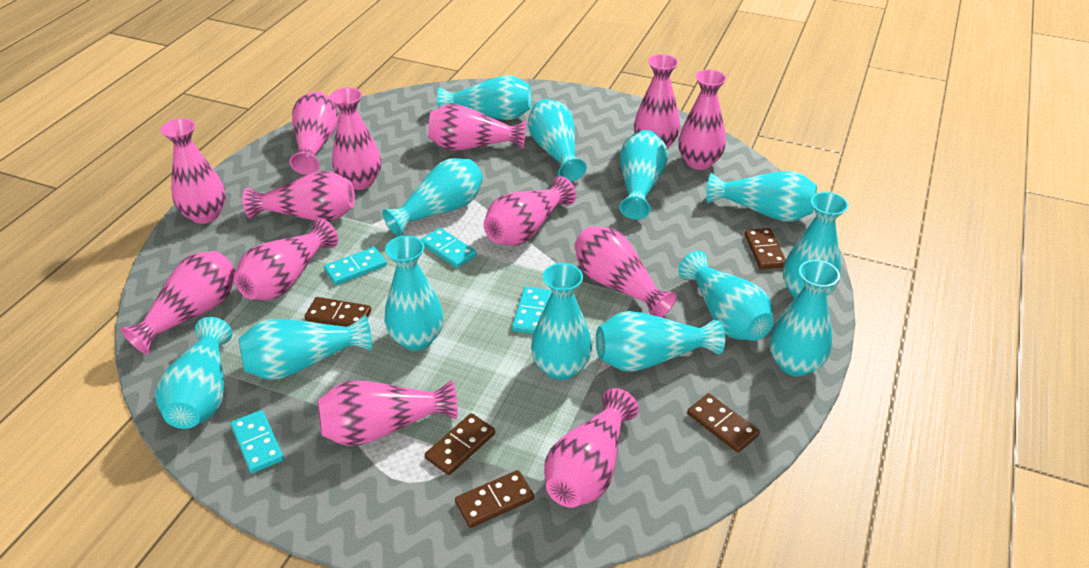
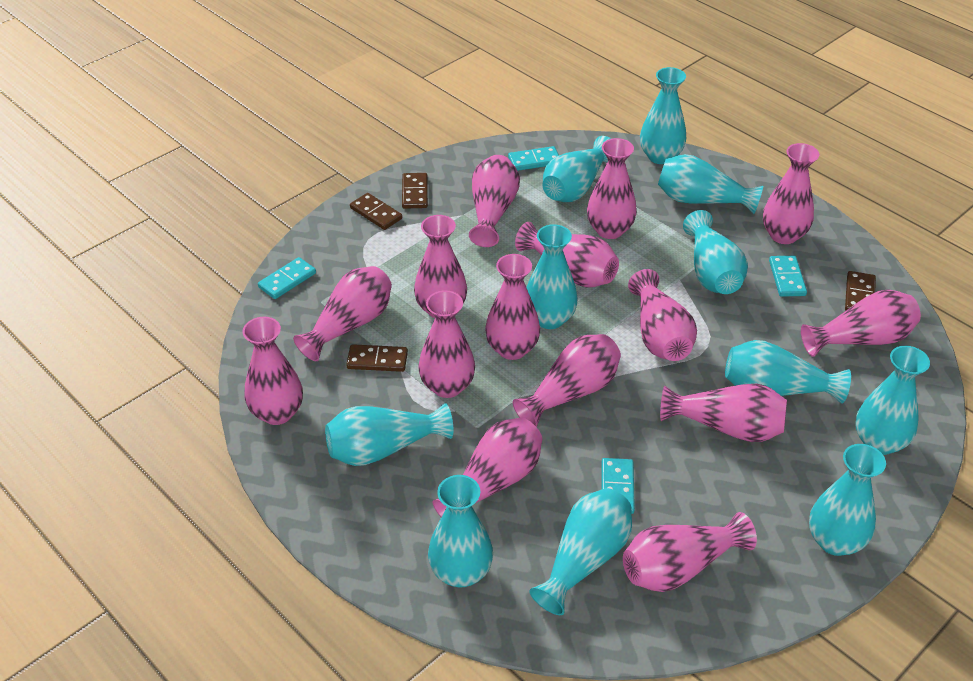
brown domino: [305,297,371,327] [425,413,495,475] [455,470,534,528] [687,393,760,453] [744,228,786,270] = 5 -> [346,344,408,372] [350,193,402,230] [402,173,428,209] [845,271,876,311] = 4
pink vase: [121,251,235,355] [160,118,226,224] [234,219,338,300] [243,171,355,221] [290,91,339,175] [318,380,458,446] [330,88,381,190] [428,104,526,151] [483,176,576,246] [544,388,639,508] [575,226,677,317] [634,54,680,148] [678,69,727,170] = 13 -> [243,317,303,425] [293,266,392,361] [414,215,467,318] [419,290,475,398] [432,417,542,517] [469,155,520,247] [485,254,540,360] [513,334,621,427] [515,222,619,288] [587,138,637,239] [623,512,757,592] [628,269,697,361] [660,384,787,442] [763,143,819,244] [801,289,921,357] = 15
turquoise vase: [155,317,232,429] [239,315,372,380] [382,158,483,237] [384,236,444,351] [437,75,532,120] [528,99,587,182] [531,263,592,380] [596,311,725,372] [619,130,668,219] [678,250,774,341] [706,171,817,222] [769,260,840,376] [783,192,849,298] = 13 -> [325,403,454,466] [428,475,493,588] [526,224,578,329] [529,488,632,615] [542,136,611,202] [640,67,686,164] [658,154,763,214] [683,210,748,294] [725,340,851,404] [809,444,886,556] [855,346,930,455] = 11

